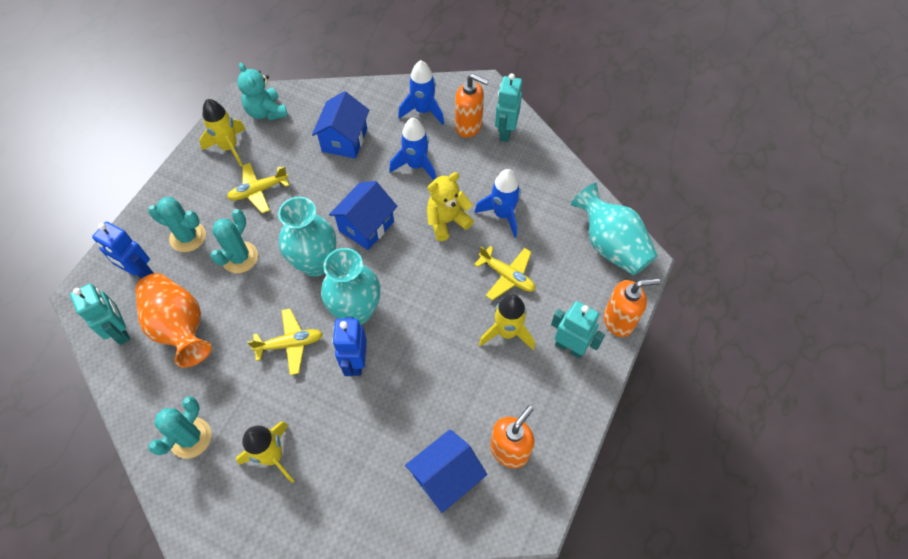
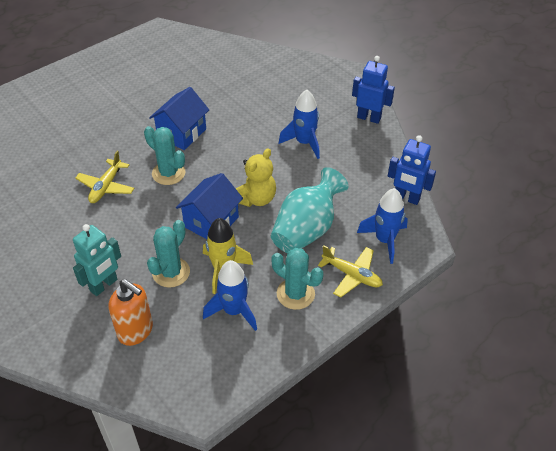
blue house: [312,91,369,159] [329,181,398,250] [405,429,487,513] = 3 -> [149,87,209,150] [176,173,243,239] = 2
orange soap dispenser: [455,74,489,138] [490,406,535,468] [604,278,660,337] = 3 -> [108,279,153,346] = 1
orange vase: [136,273,212,367] = 1 -> none = 0
turquoise robot: [70,284,130,345] [495,73,522,142] [551,301,605,359] = 3 -> [73,224,121,296] = 1
turquoise teddy bear: [237,63,288,121] = 1 -> none = 0
turquoise vase: [278,197,336,277] [321,248,380,325] [571,183,658,275] = 3 -> [271,167,348,253] = 1
yellow plane: [227,163,290,214] [247,309,323,375] [474,246,535,301] = 3 -> [75,151,135,203] [318,245,383,298] = 2
yellow rocket: [199,99,246,167] [236,421,294,483] [479,294,535,350] = 3 -> [203,218,253,294] = 1

